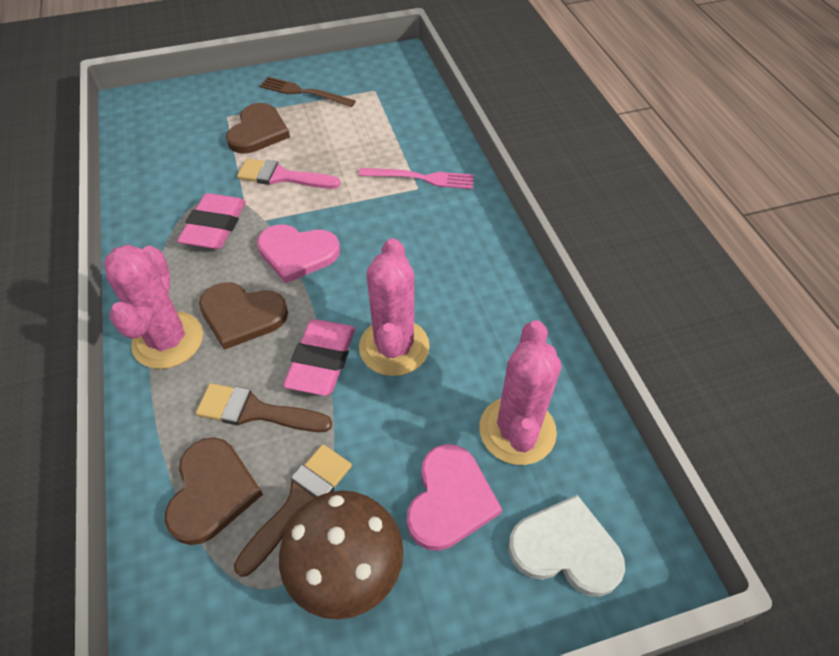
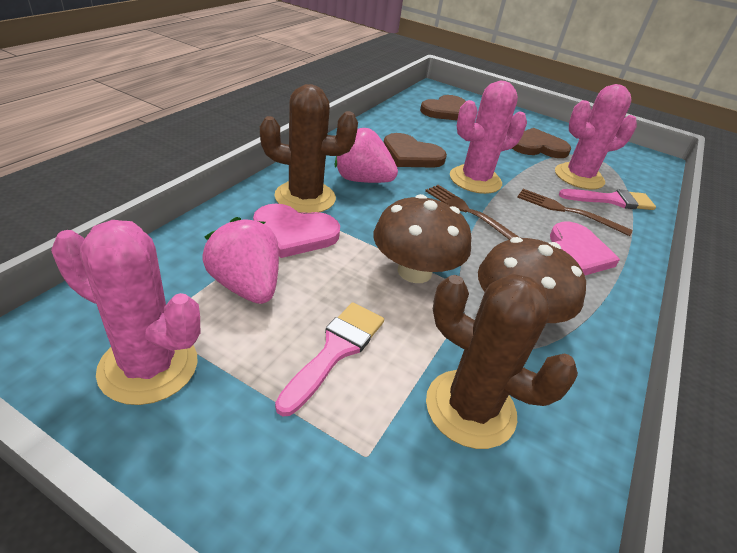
brown brush: [196,383,332,432] [234,444,352,577] = 2 -> none = 0
brown cactus: none = 0 -> [260,84,358,213] [426,274,578,449] = 2
brown fork: [260,77,356,107] = 1 -> [425,185,520,240] [517,189,632,236] = 2
brown mushroom: [279,491,404,619] = 1 -> [374,194,471,283] [478,237,586,323] = 2
pink brush: [237,159,341,189] = 1 -> [275,303,384,416] [559,189,656,210] = 2
pink eraser: [177,193,246,249] [283,320,355,396] = 2 -> none = 0
pink fork: [359,168,474,189] = 1 -> none = 0
pink strawberry: none = 0 -> [203,217,279,304] [335,128,398,183] = 2
white heart: [508,495,625,597] = 1 -> none = 0

